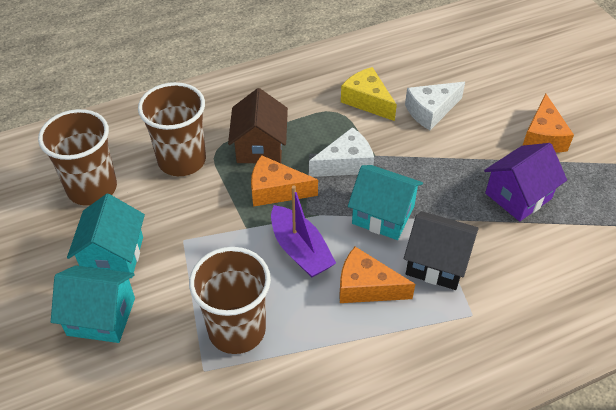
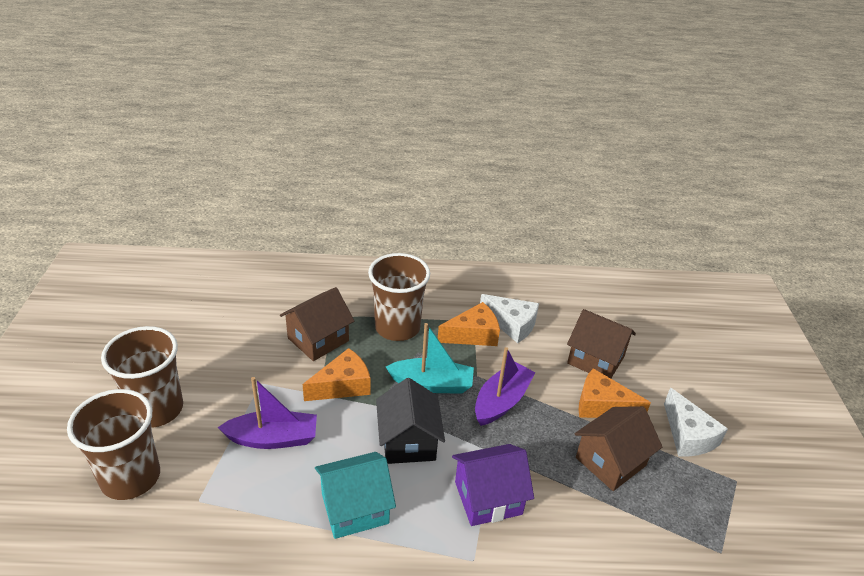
brown house: [228,88,288,163] = 1 -> [280,287,354,361] [567,309,636,378] [574,406,662,491] = 3
purple boat: [271,186,336,278] = 1 -> [218,377,317,449] [475,347,536,426] = 2
turquoise boat: none = 0 -> [386,323,474,394] = 1
turquoise house: [51,265,135,343] [67,194,145,278] [348,165,423,240] = 3 -> [315,452,396,539] = 1
yellow cheese: [341,67,397,121] = 1 -> none = 0

